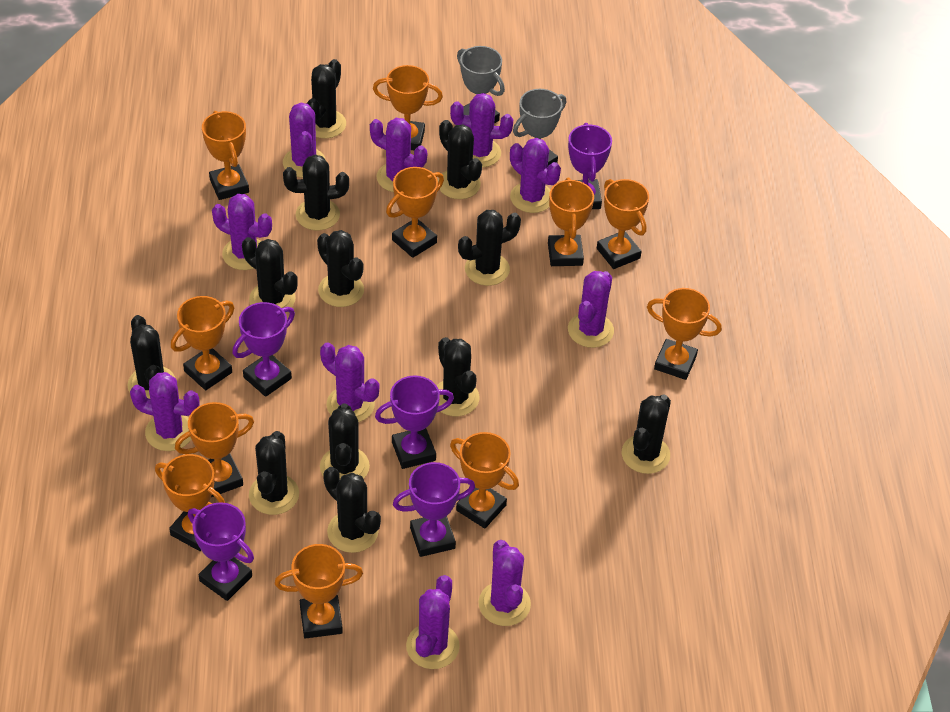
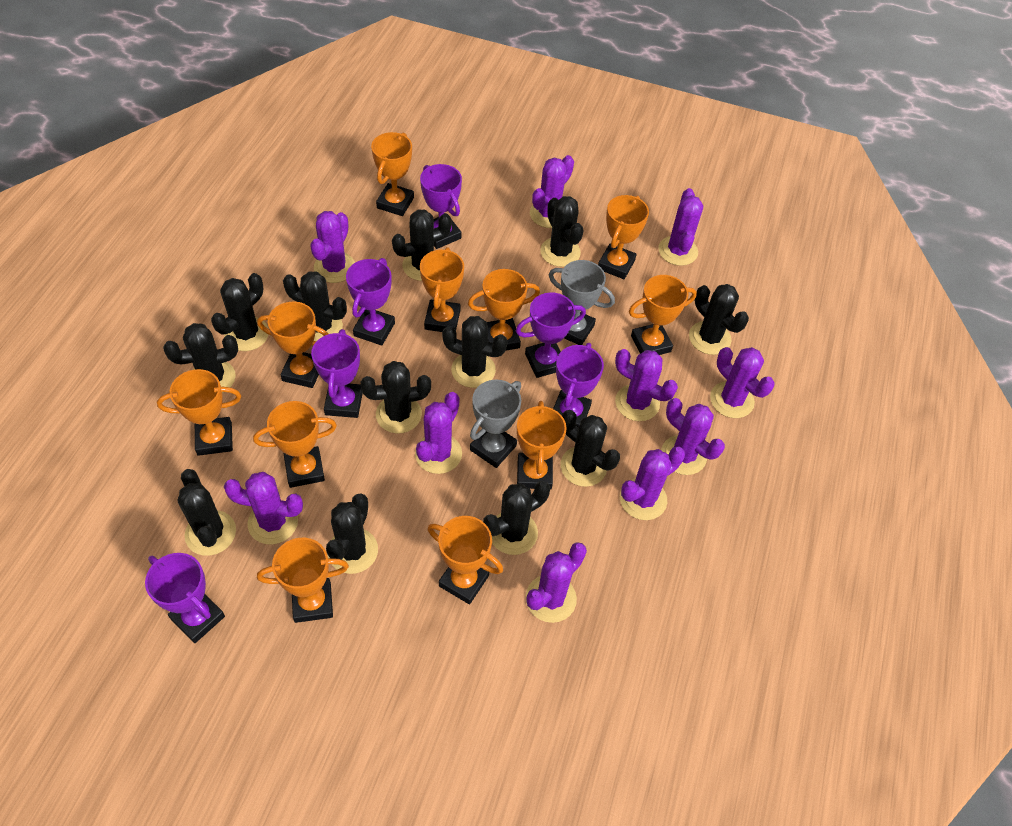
purple trophy: [188,502,254,601] [232,302,295,397] [375,376,454,469] [393,462,475,557] [568,123,612,209] = 5 -> [145,553,225,643] [311,329,363,418] [346,258,395,345] [420,164,462,249] [516,293,586,378] [553,343,604,426] = 6

